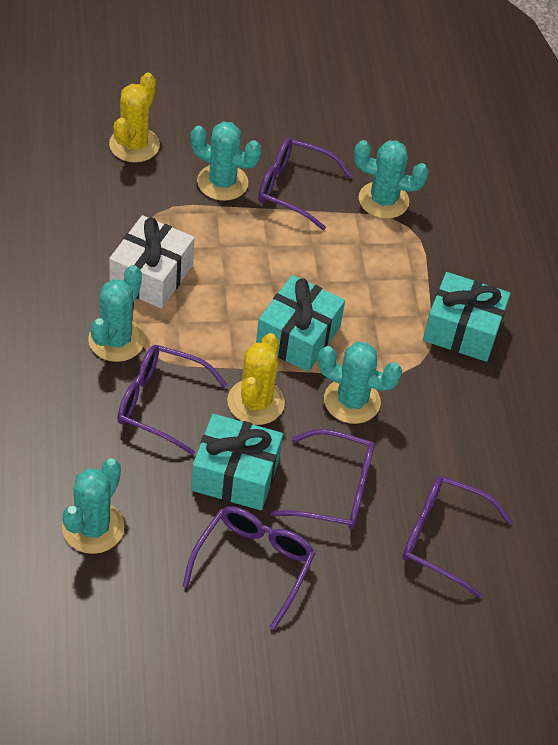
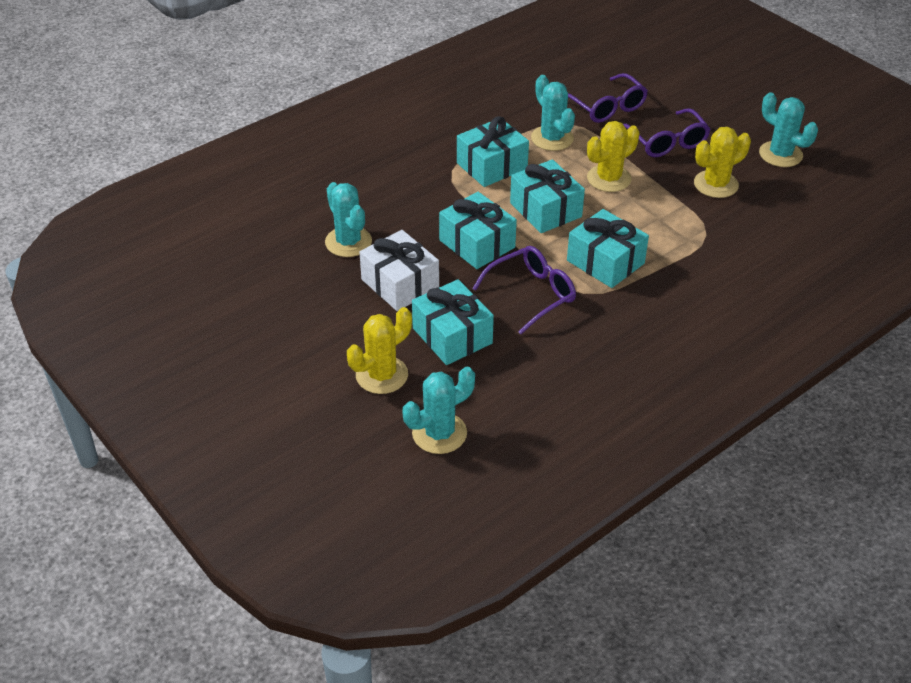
purple glasses: [117,345,228,455] [183,506,315,630] [258,138,352,230] [270,429,375,529] [403,476,512,598] = 5 -> [472,246,576,334] [568,73,648,123] [623,108,711,157] = 3
turquoise cactus: [62,458,125,554] [88,265,145,362] [191,121,261,201] [318,342,402,424] [354,140,429,219] = 5 -> [325,182,372,257] [402,366,475,454] [531,75,575,151] [759,92,818,167] = 4
turquoise gift: [191,414,283,510] [256,275,345,372] [423,272,511,362] = 3 -> [412,279,494,365] [439,192,517,269] [457,116,529,187] [510,159,585,233] [567,209,649,288] = 5
yellow cactus: [109,73,160,163] [227,333,285,425] = 2 -> [347,307,412,394] [587,121,640,192] [694,127,751,198] = 3

